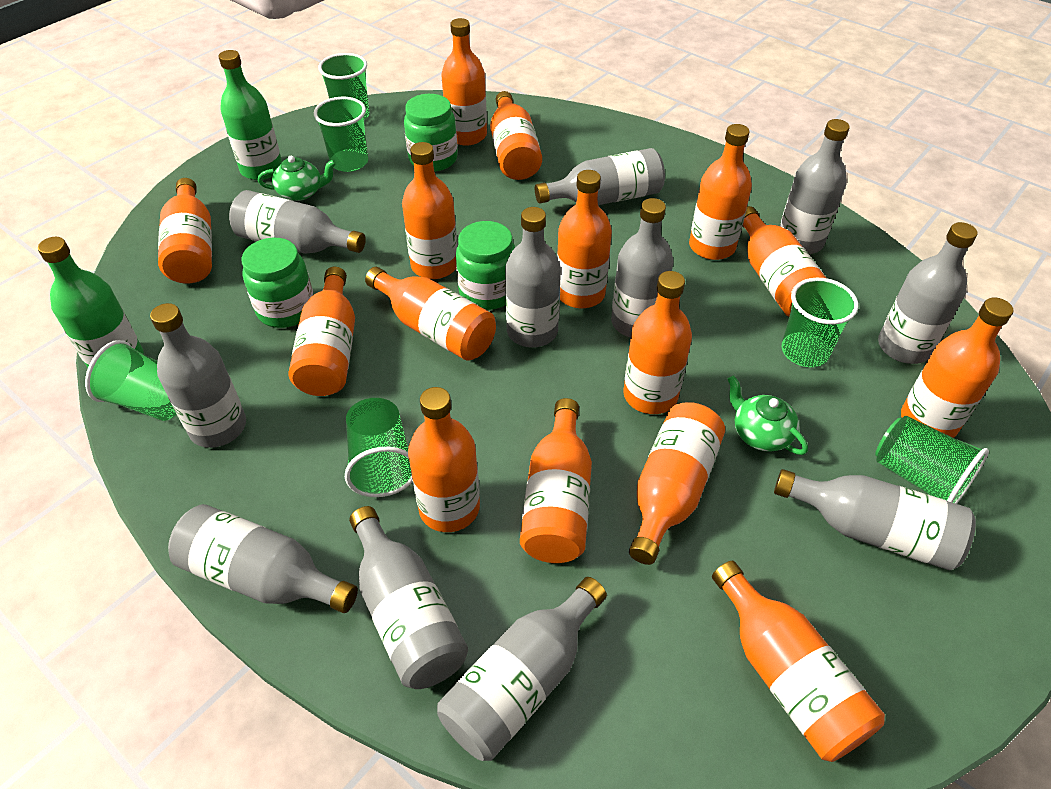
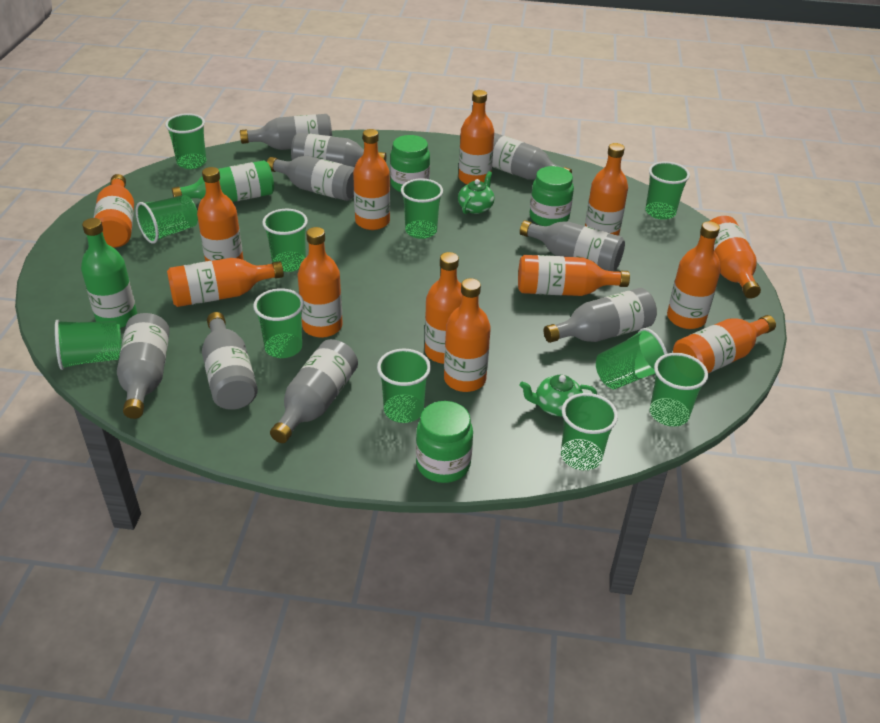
green cup: [85,340,177,421] [314,97,368,172] [318,53,370,120] [345,398,413,497] [781,278,858,367] [875,416,989,504] = 6 -> [55,320,122,370] [136,195,198,244] [165,113,207,169] [253,288,304,358] [262,209,308,272] [377,349,431,423] [401,178,443,239] [561,393,618,470] [596,328,668,389] [645,161,690,220] [650,353,708,427] = 11
grey bottle: [150,303,246,448] [168,504,358,613] [229,190,366,253] [349,506,468,689] [437,577,607,761] [505,207,561,348] [535,148,665,205] [611,198,673,337] [774,469,976,571] [780,119,850,254] [878,222,977,364] = 11 -> [117,313,170,419] [202,312,258,410] [240,114,332,150] [267,156,355,201] [270,339,358,443] [291,133,386,167] [492,133,572,180] [520,220,625,271] [544,288,657,343] = 9
orange bottle: [158,178,212,283] [289,267,355,396] [365,267,496,361] [402,142,458,279] [408,387,480,532] [441,18,487,146] [490,91,542,180] [520,398,592,563] [557,170,612,308] [623,271,692,414] [629,402,725,565] [689,124,752,260] [712,561,885,762] [742,206,826,317] [901,297,1013,438] = 15 -> [93,174,134,248] [167,258,284,307] [197,167,243,262] [297,227,343,338] [353,129,390,230] [425,252,462,364] [444,278,491,392] [459,90,494,184] [518,255,630,296] [585,143,628,236] [667,221,721,329] [673,315,776,373] [710,216,761,299] = 13

